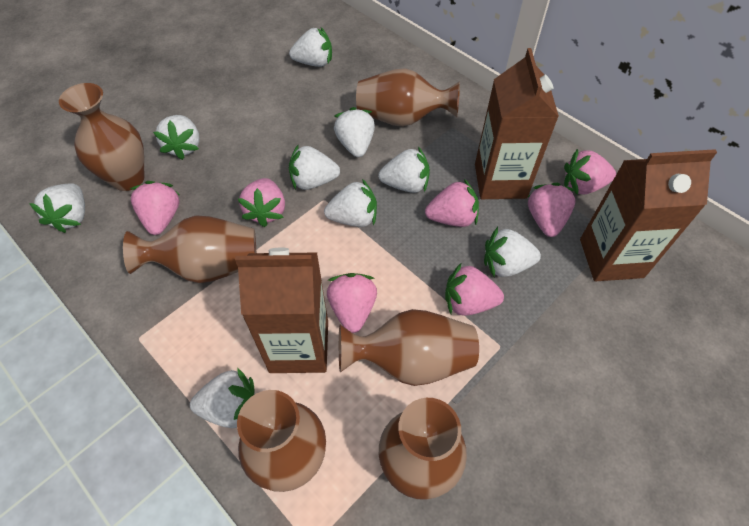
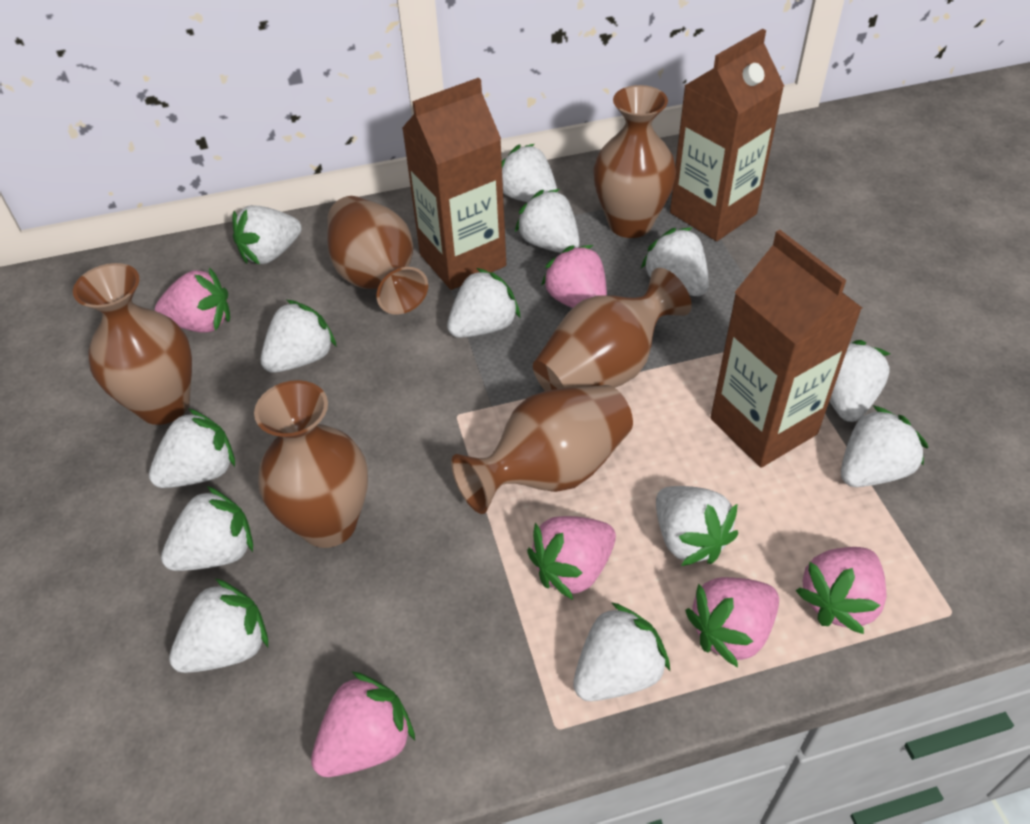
pink strawberry: [130,181,180,235] [238,178,285,227] [327,273,377,333] [425,179,479,227] [445,262,504,316] [528,183,576,237] [564,149,616,195] = 7 -> [155,267,230,333] [311,672,415,777] [527,516,616,600] [541,245,607,308] [685,577,779,667] [795,547,886,634] = 6
white strawberry: [29,183,85,233] [153,115,200,160] [190,367,255,428] [289,27,332,67] [289,144,340,190] [324,179,377,227] [334,107,375,157] [379,147,430,193] [484,227,541,277] = 9 -> [149,408,235,488] [161,486,253,571] [169,579,268,673] [232,205,302,265] [261,300,337,373] [447,268,520,338] [502,144,557,202] [515,189,580,253] [573,602,670,701] [641,228,709,296] [656,486,738,566] [830,340,891,422] [841,405,928,487] = 13

